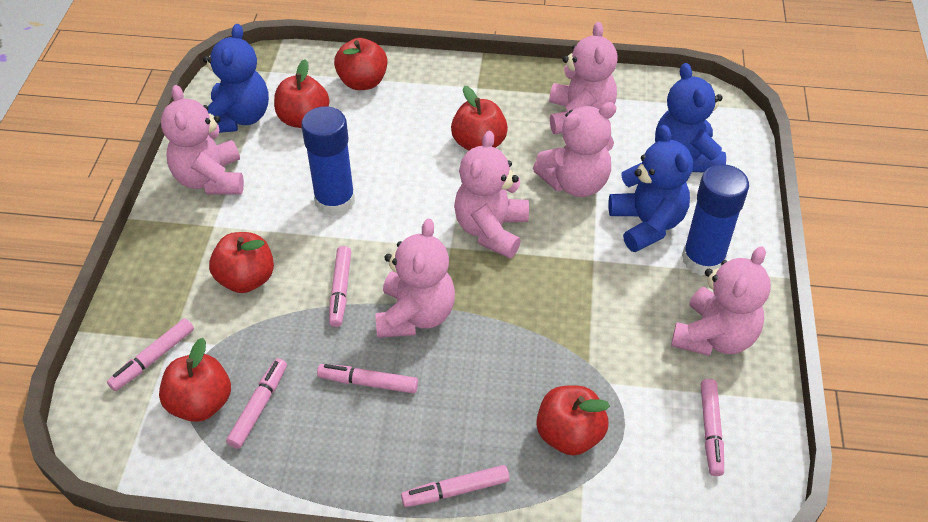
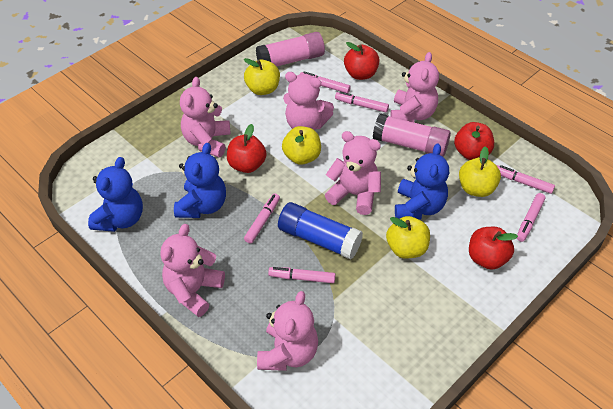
blue glue stick: [301,106,355,216] [682,164,749,276] = 2 -> [278,202,363,260] = 1
pink glue stick: none = 0 -> [256,32,325,66] [373,113,451,157] = 2
red apple: [159,338,231,422] [209,232,274,293] [274,59,329,128] [334,38,387,90] [451,86,508,151] [536,386,610,456] = 6 -> [227,124,267,173] [344,42,379,80] [454,122,494,160] [469,227,518,270] = 4
yellow apple: none = 0 -> [244,58,280,95] [282,126,321,165] [386,216,430,259] [459,146,501,197] = 4

